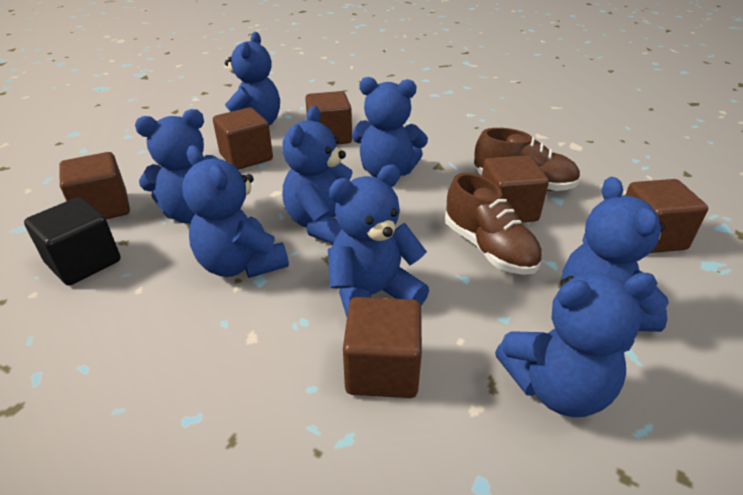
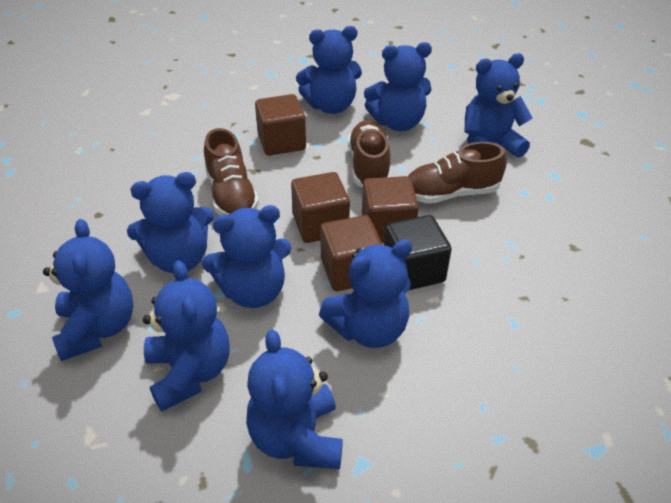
blue teddy bear: [135,109,218,224] [182,145,289,278] [225,32,280,125] [282,106,353,244] [328,164,429,317] [352,77,428,177] [495,273,658,417] [562,177,669,332] = 8 -> [43,219,133,361] [127,172,214,273] [143,260,230,411] [202,205,292,308] [246,330,343,469] [296,26,362,114] [319,239,412,348] [364,42,432,131] [464,53,532,158] = 9
brown cube: [59,152,130,219] [213,107,273,170] [305,91,352,145] [343,297,422,398] [482,155,549,223] [626,179,708,253] = 6 -> [255,94,306,156] [291,172,350,243] [320,215,383,291] [362,176,419,243] = 4
brown shoe: [445,173,542,275] [474,128,581,191] = 2 -> [204,128,259,215] [348,120,390,187] [408,142,507,204] = 3

